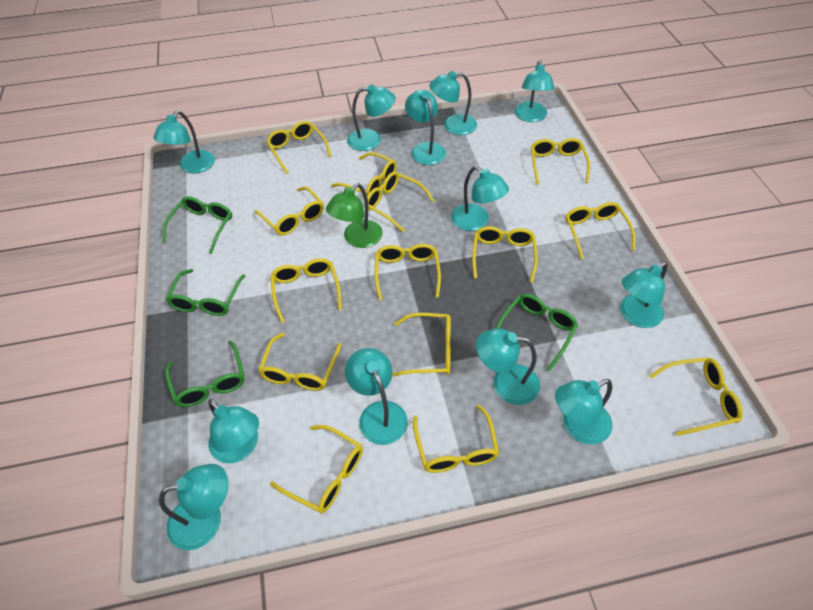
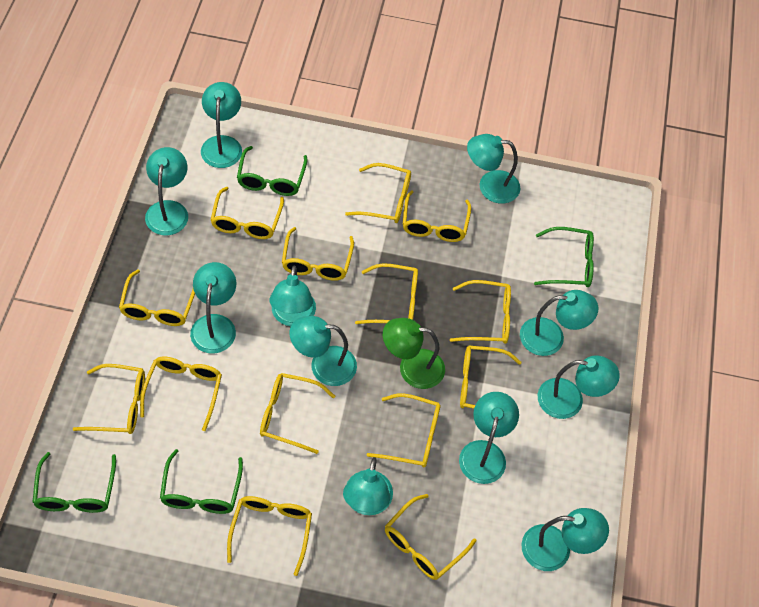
turquoise lamp: [153,111,215,173] [159,464,228,550] [208,399,259,464] [345,348,408,445] [347,85,396,151] [405,90,446,165] [429,71,477,135] [451,166,509,231] [476,329,540,405] [514,61,555,122] [555,379,612,445] [620,262,668,328] = 12 -> [145,147,188,235] [190,262,236,353] [201,82,242,168] [270,266,316,326] [290,316,357,386] [343,457,393,515] [459,392,519,484] [467,134,520,204] [520,290,598,356] [522,508,609,571] [538,356,620,419] = 11

